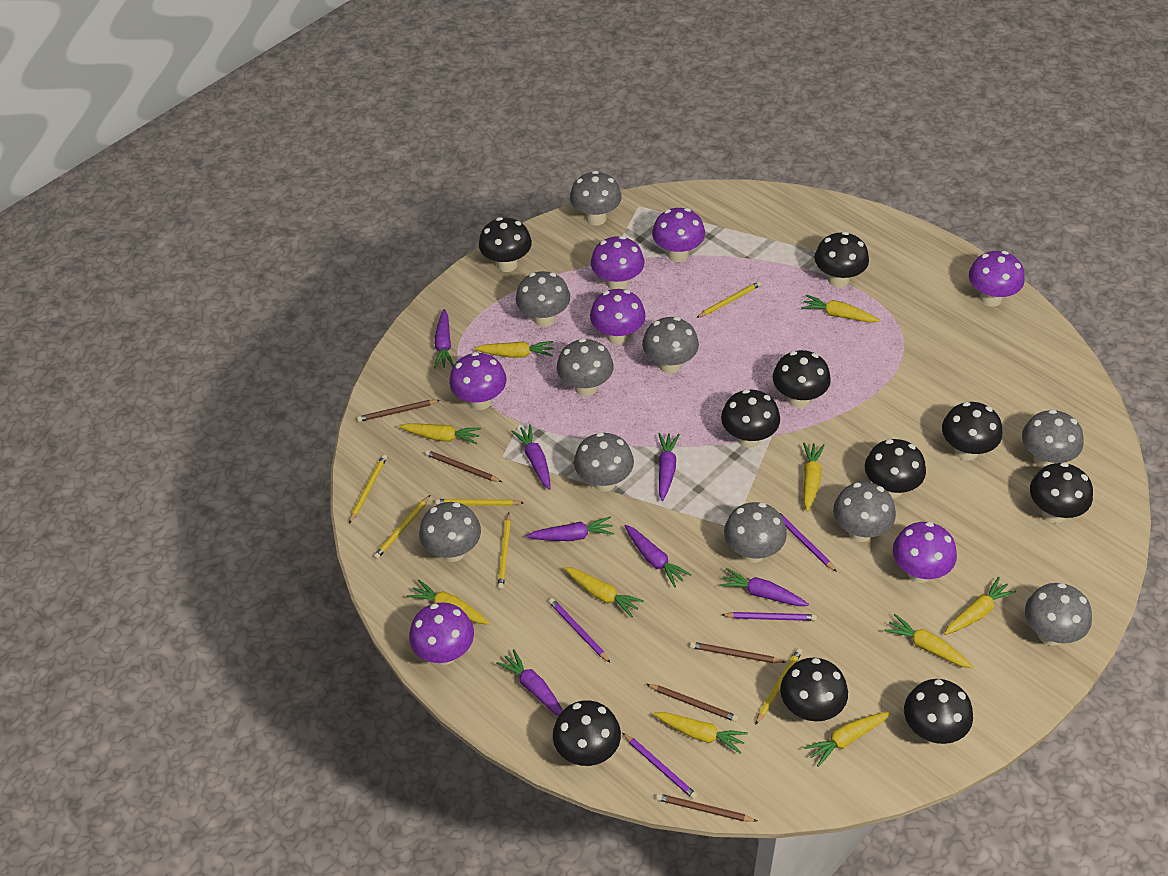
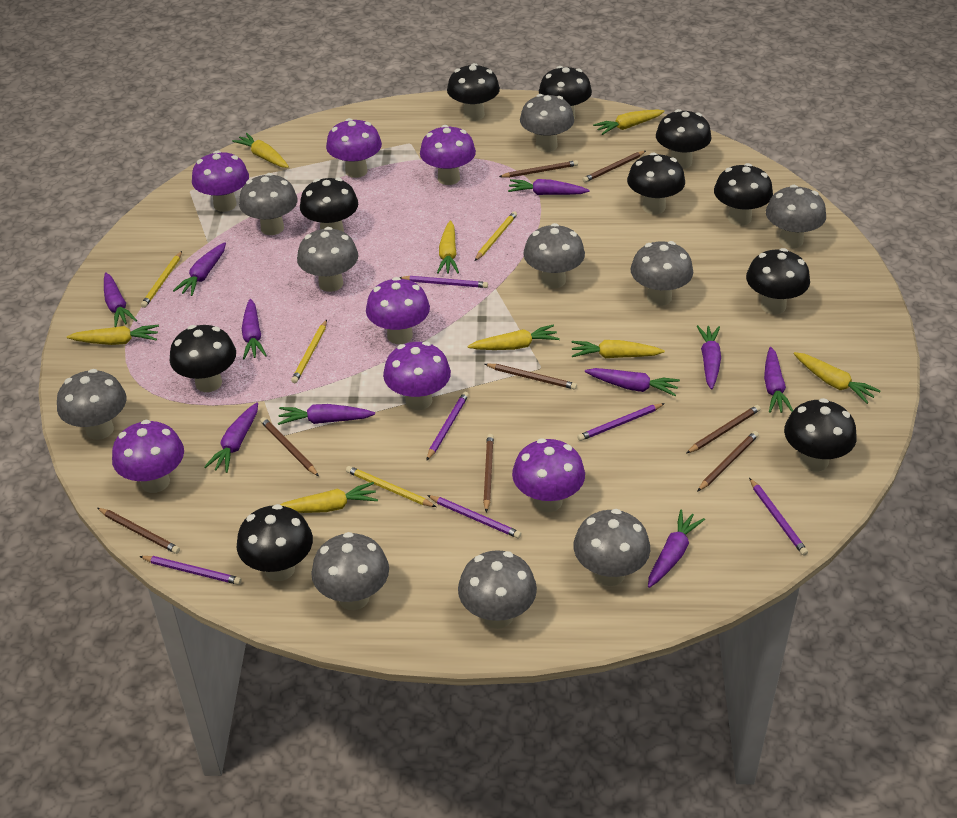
brown pencil: [357,400,440,422] [425,450,502,482] [646,684,738,722] [656,793,757,822] [690,642,786,663] = 5 -> [98,508,180,554] [260,417,319,476] [483,434,494,513] [485,364,577,390] [499,160,578,178] [583,151,646,183] [687,405,761,453] [697,431,759,492] = 8
purple carrot: [434,309,454,369] [496,649,563,716] [511,424,551,490] [526,516,614,541] [625,525,691,588] [658,433,680,501] [719,568,809,606] = 7 -> [104,272,137,327] [173,242,226,296] [204,402,258,473] [242,299,267,359] [278,404,375,425] [508,179,590,195] [585,368,680,396] [648,510,705,588] [697,325,721,390] [764,347,793,413] = 10
purple pencil: [549,598,610,663] [622,732,698,800] [722,612,817,621] [777,510,837,572] = 4 -> [139,556,242,585] [399,276,488,288] [426,392,469,461] [427,495,521,538] [577,403,665,441] [749,478,808,556] = 6
yellow carrot: [399,423,481,445] [407,579,490,624] [474,341,553,358] [564,567,644,618] [653,712,748,754] [801,294,880,323] [803,442,825,512] [804,712,890,767] [884,614,973,669] [944,577,1016,635] = 10 -> [67,325,159,345] [232,133,289,168] [280,482,378,513] [437,220,459,274] [468,325,560,350] [572,340,665,358] [593,110,664,135] [794,352,881,404] = 8
yellow pencil: [349,455,387,524] [374,495,430,559] [435,499,524,506] [498,513,511,589] [696,281,761,318] [755,648,802,725] = 6 -> [141,251,182,308] [291,320,327,383] [346,466,436,507] [475,211,517,261] = 4

